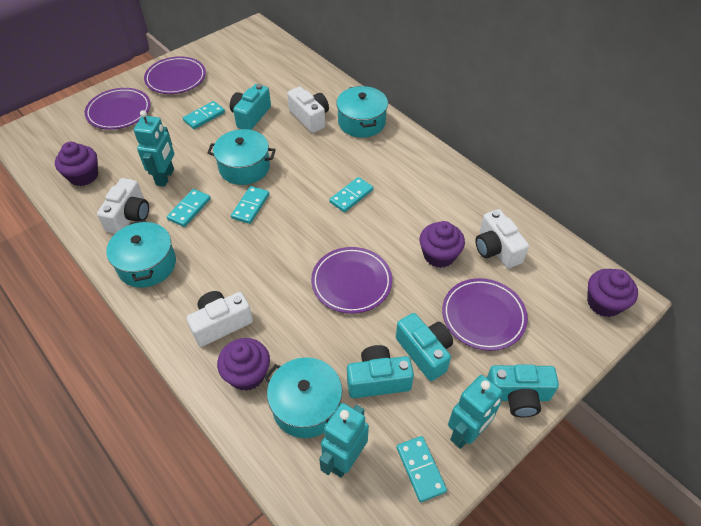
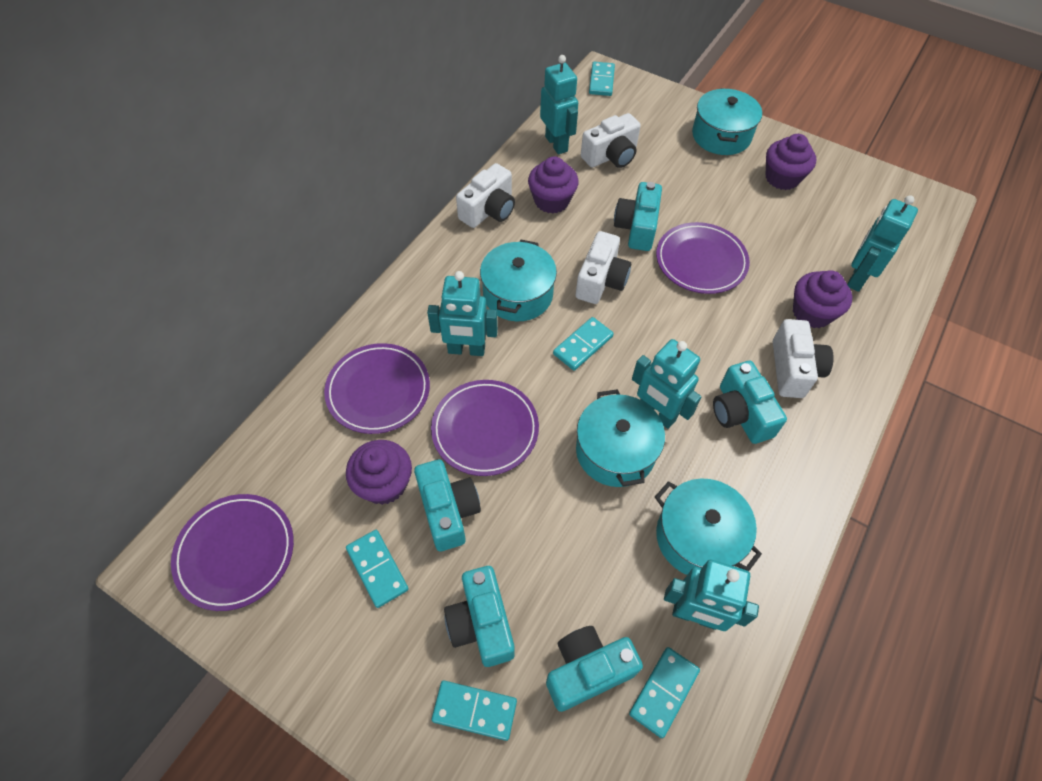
turquoise camera: [230,84,271,130] [347,345,414,398] [396,313,453,381] [487,364,559,417] = 4 -> [414,459,481,551] [444,566,515,667] [546,626,643,712] [614,182,662,251] [713,361,787,444] = 5
turquoise robot: [134,110,174,187] [319,403,369,478] [448,375,503,449] = 3 -> [427,271,498,356] [540,55,578,154] [632,339,701,429] [664,560,759,631] [847,195,918,292] = 5

